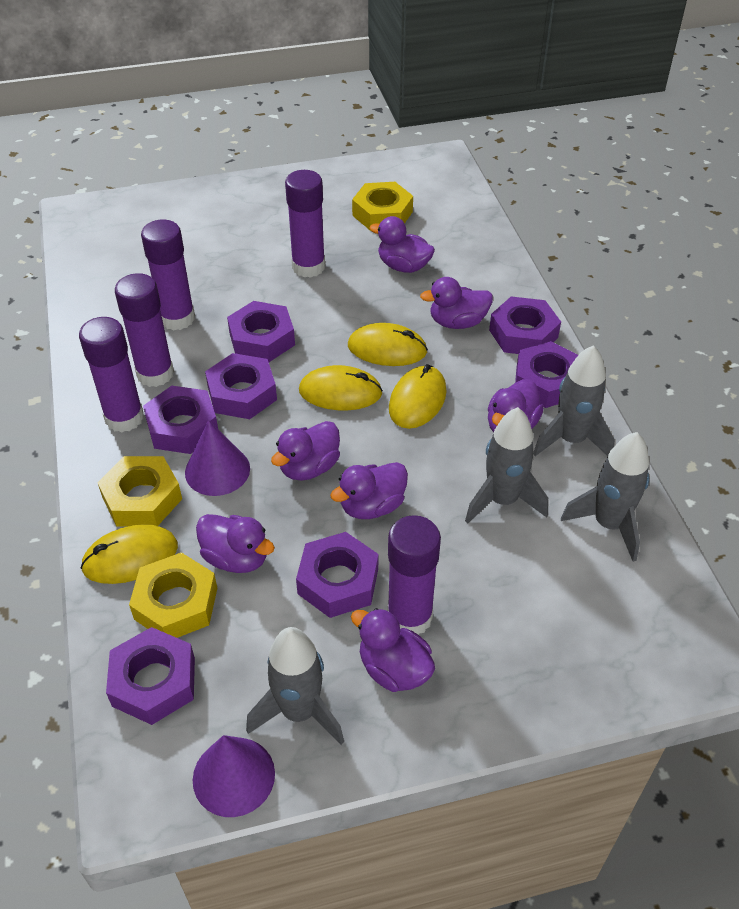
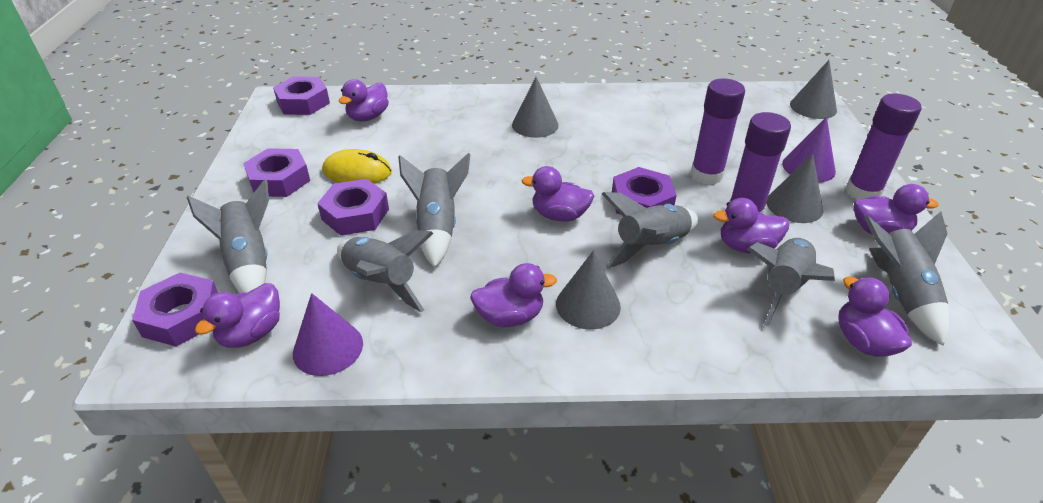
grey cone: none = 0 -> [512,77,559,138] [556,250,621,330] [766,153,823,223] [790,60,837,119] = 4
grey rocket: [246,627,344,745] [465,407,548,524] [533,345,615,456] [561,432,649,562] = 4 -> [187,179,269,293] [337,230,434,312] [398,153,470,268] [602,192,698,268] [746,238,835,326] [864,212,950,346] = 6
purple glue stick: [79,317,144,432] [115,273,174,387] [141,219,195,330] [285,170,325,278] [387,515,441,634] = 5 -> [691,78,745,185] [729,112,791,214] [845,94,922,199] = 3
purple nut: [106,627,195,725] [143,386,218,454] [205,353,277,419] [227,301,295,362] [296,532,378,618] [489,297,561,354] [515,341,578,408] = 7 -> [132,273,218,346] [243,148,310,197] [273,76,330,115] [317,179,389,236] [612,167,677,215] = 5
yellow mouse: [81,524,178,584] [299,365,383,410] [348,323,428,366] [389,364,447,429] = 4 -> [322,149,392,183] = 1
yellow nut: [98,456,182,527] [129,552,217,638] [352,182,413,231] = 3 -> none = 0

